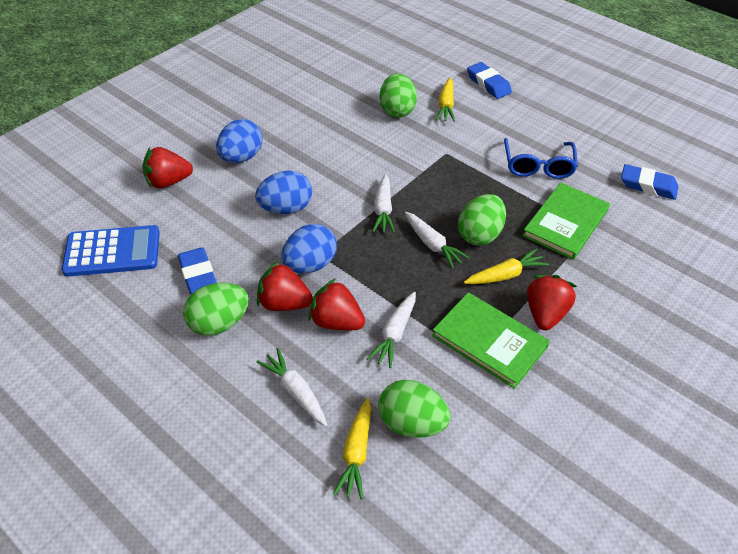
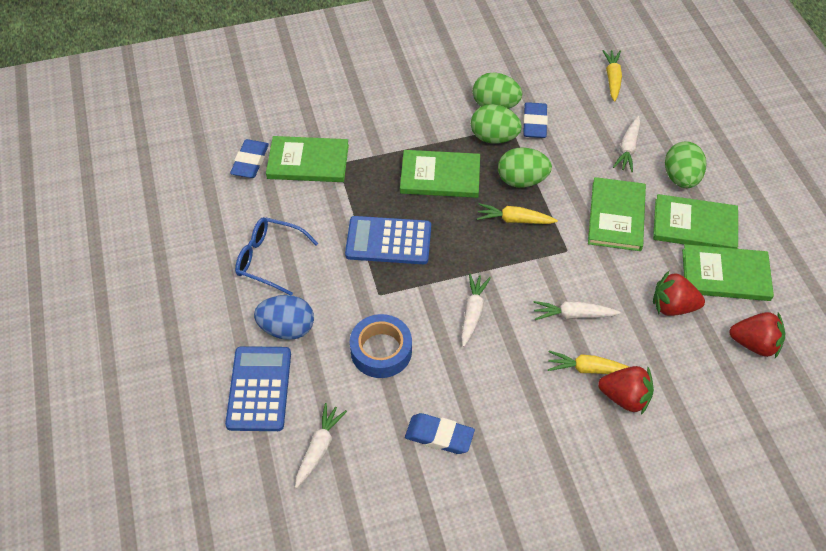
blue calculator: [62,225,160,277] = 1 -> [225,346,291,431] [345,216,431,264] = 2
blue egg: [216,119,263,163] [255,171,312,214] [281,224,337,273] = 3 -> [254,295,314,340] = 1
blue tape: none = 0 -> [350,314,412,378] = 1
green book: [432,292,550,389] [522,182,610,260] = 2 -> [266,136,349,182] [400,150,480,198] [588,177,646,251] [653,194,738,249] [682,244,774,301] = 5
red strawberry: [142,147,193,188] [257,261,313,311] [308,279,365,330] [527,275,577,330] = 4 -> [598,366,654,415] [653,271,705,316] [729,312,785,358] = 3

